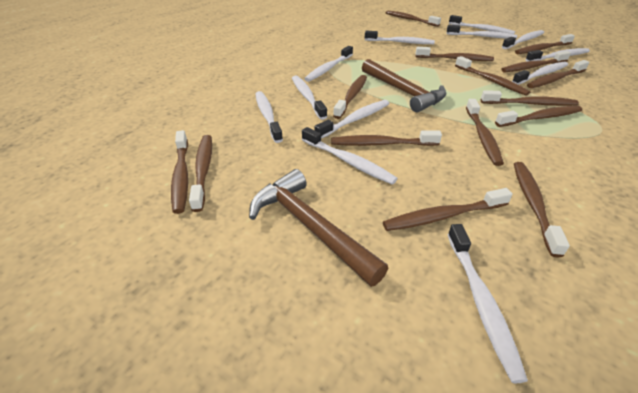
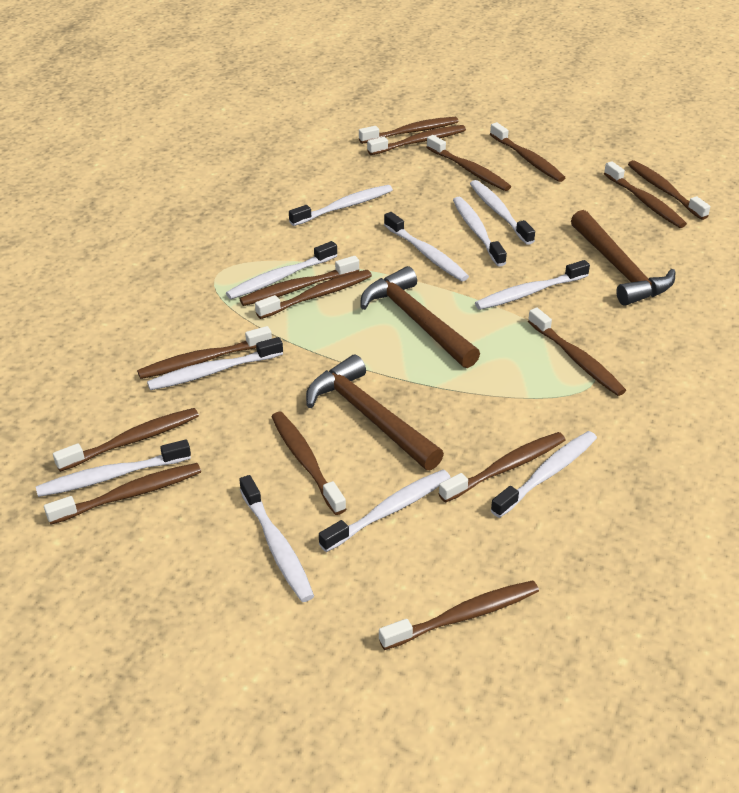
brown hammer: [249,169,388,287] [362,59,446,112] = 2 -> [306,355,444,470] [360,266,480,368] [571,210,676,306] = 3
white toothbrush: [255,91,283,143] [292,76,327,120] [302,127,398,184] [304,46,353,82] [315,100,390,139] [365,31,435,44] [447,25,517,39] [448,224,528,383] [449,15,515,34] [502,30,544,49] [512,62,568,85] [525,48,590,62] = 12 -> [36,440,191,497] [147,337,283,390] [226,241,337,299] [239,475,314,602] [289,185,393,226] [319,470,451,552] [384,212,469,281] [453,197,507,267] [470,180,535,245] [475,260,590,310] [491,431,597,518] = 11

